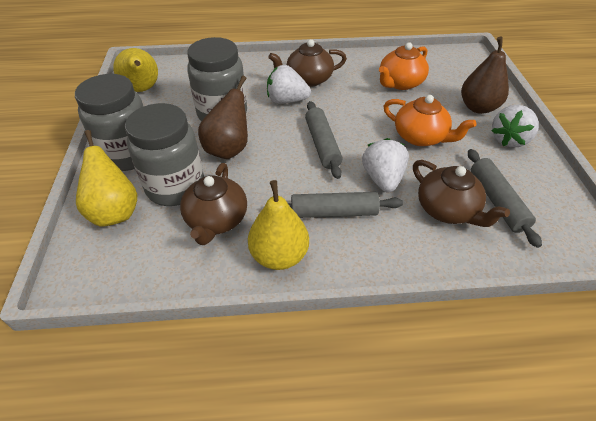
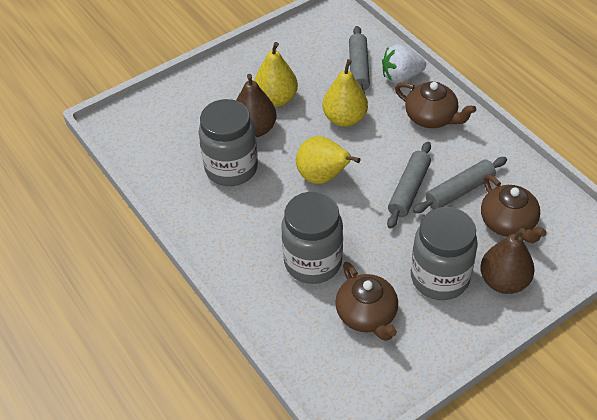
orange teapot: [379,42,429,90] [383,95,476,146] = 2 -> none = 0
white strawberry: [267,65,311,104] [362,138,409,192] [491,105,539,147] = 3 -> [382,44,426,83] = 1

